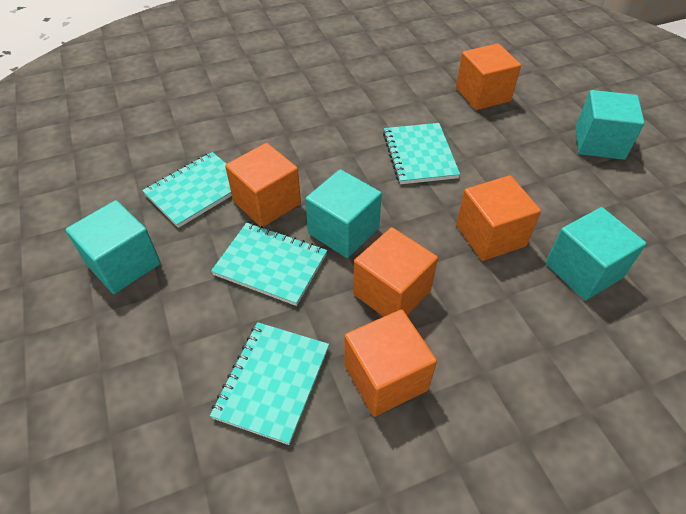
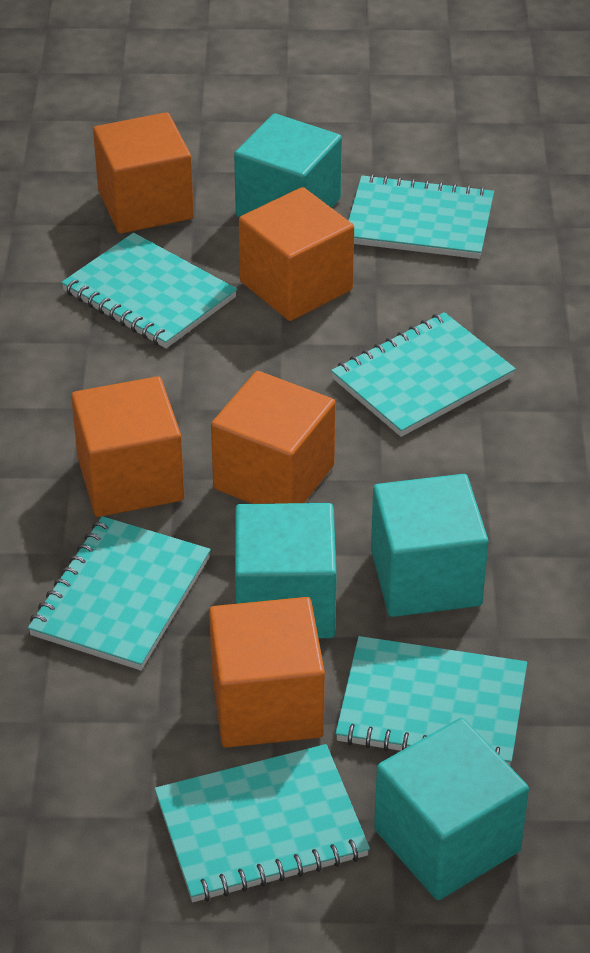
turquoise notebook: [142,152,232,228] [210,322,329,445] [211,223,327,306] [383,123,460,184] = 4 -> [28,516,211,670] [61,233,237,348] [155,744,370,902] [331,312,516,437] [335,636,527,766] [348,174,494,259] = 6

